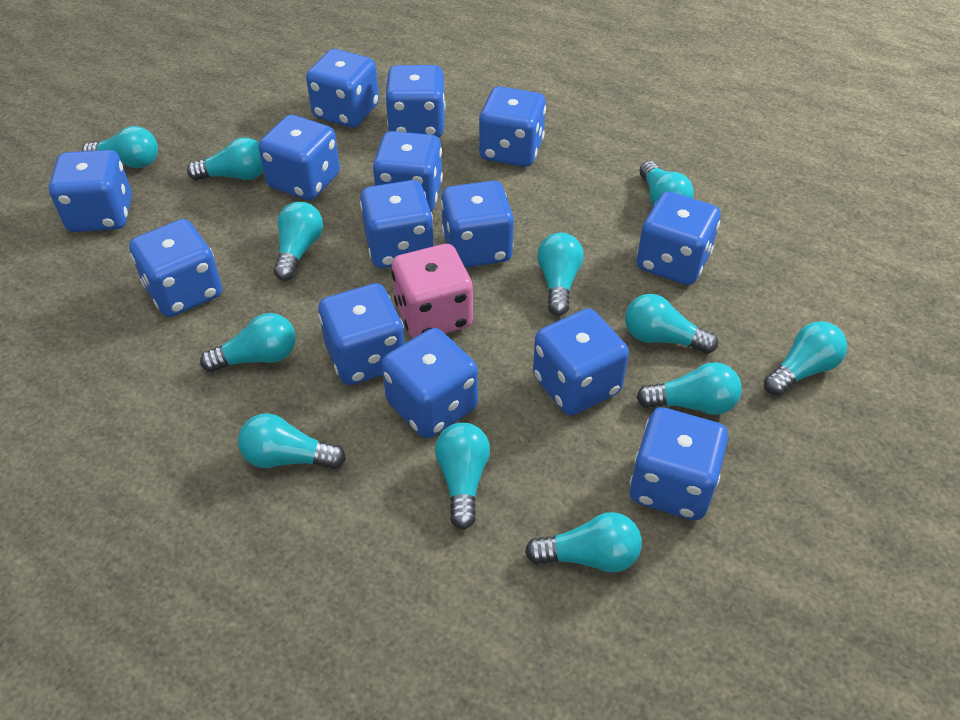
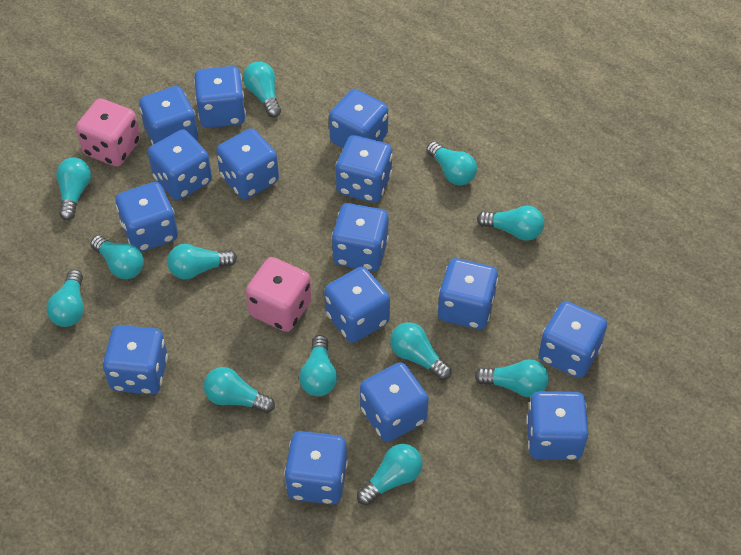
blue dice: [49,150,132,232] [129,219,222,317] [259,115,340,200] [306,49,379,128] [318,283,405,385] [360,180,434,268] [372,131,443,211] [382,328,478,438] [385,65,446,137] [441,181,514,268] [479,86,546,167] [533,309,629,415] [630,407,728,520] [637,191,721,285] = 14 -> [103,325,168,395] [116,182,178,252] [139,86,198,145] [148,129,212,201] [194,66,246,128] [216,128,279,199] [284,431,348,504] [324,266,390,343] [329,89,388,148] [332,203,389,271] [336,135,393,203] [360,362,429,442] [437,258,498,329] [526,391,589,460] [539,301,607,378] = 15
pink dice: [391,244,473,338] = 1 -> [76,99,140,166] [246,257,312,332] = 2

